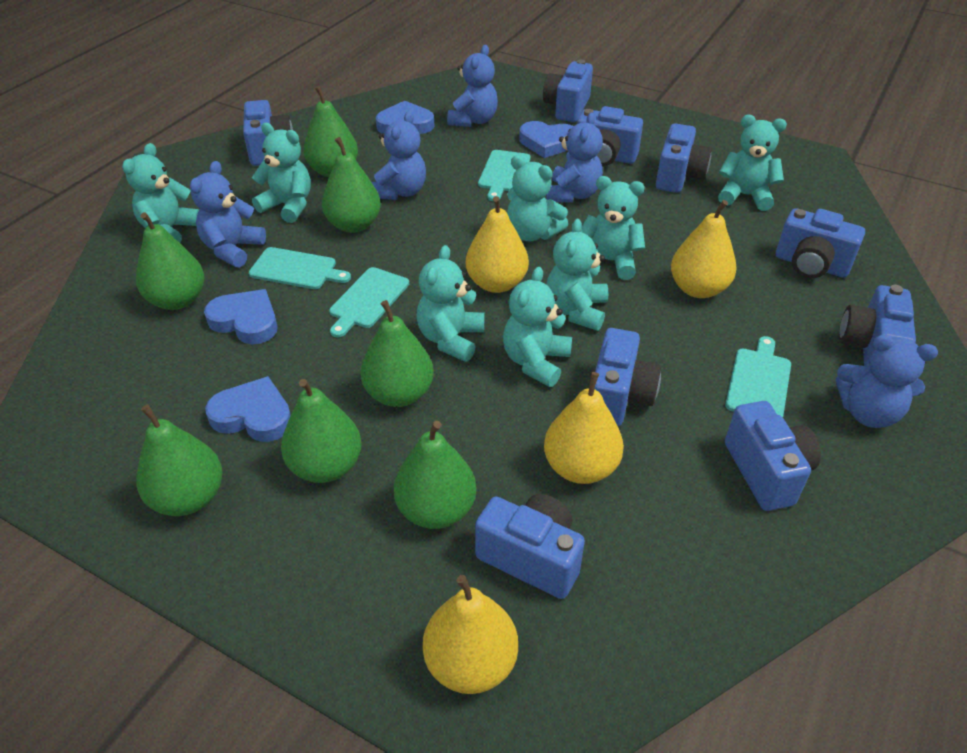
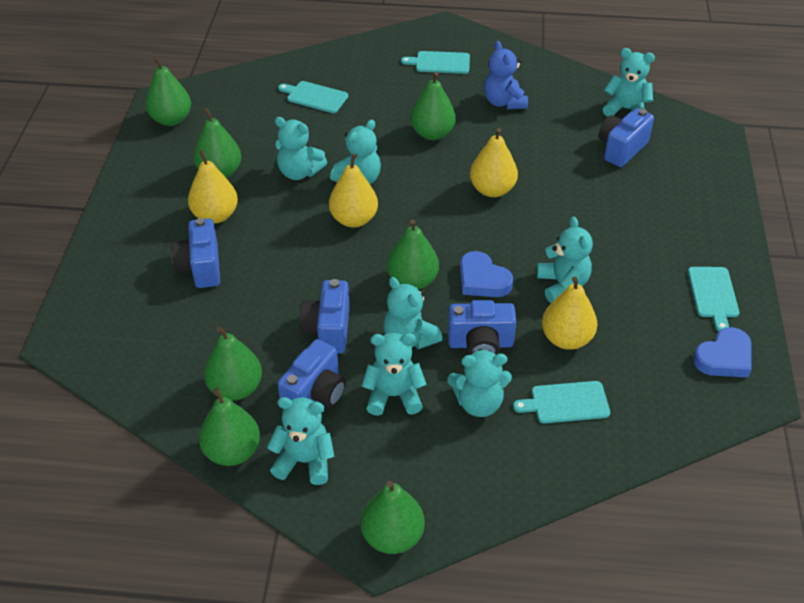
blue camera: [243,100,293,166] [475,494,585,599] [543,59,593,122] [577,106,643,166] [595,328,661,426] [656,123,712,193] [725,401,821,511] [776,208,865,278] [839,285,916,370] = 9 -> [171,218,220,288] [277,339,346,408] [299,279,350,354] [448,300,516,355] [599,108,654,167] = 5
blue heart: [204,289,278,344] [205,376,291,442] [376,101,434,134] [519,121,573,158] = 4 -> [460,251,513,297] [693,327,752,378] = 2
blue teddy bear: [190,161,266,268] [372,111,426,200] [447,45,498,127] [546,113,603,203] [836,335,938,428] = 5 -> [484,41,528,109] = 1

